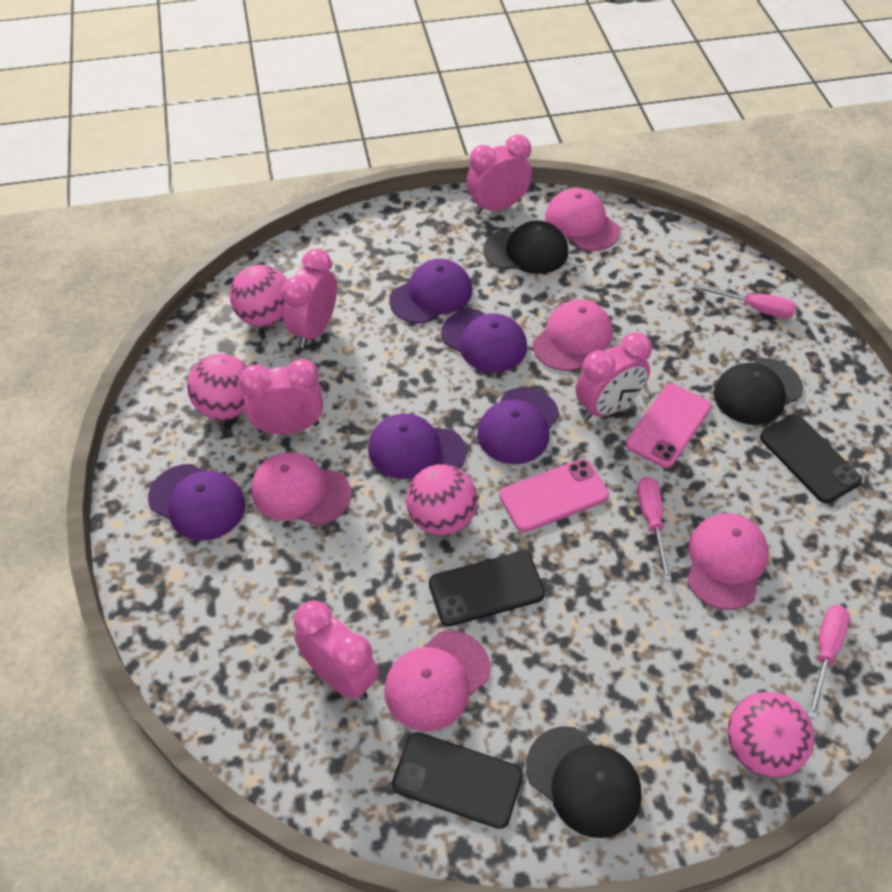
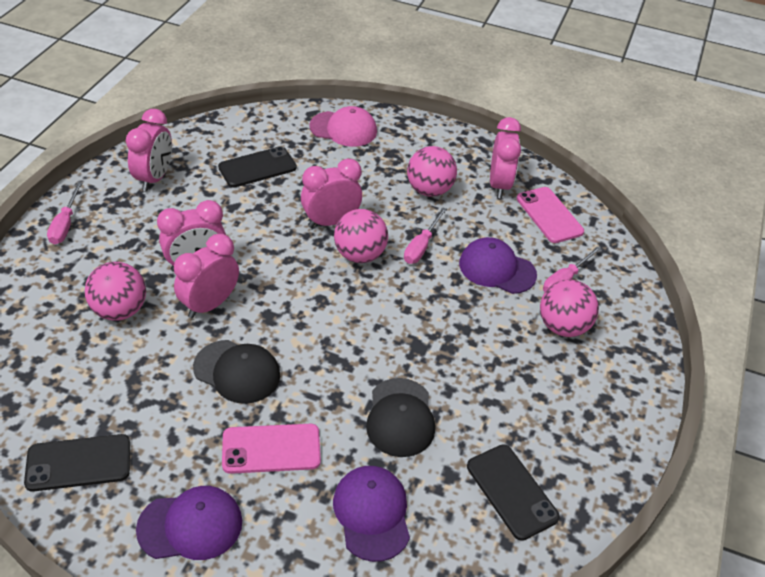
black cap: [483,221,568,274] [526,726,641,838] [714,358,803,425] = 3 -> [193,340,280,404] [366,378,435,457] = 2
pink cap: [252,452,351,526] [384,631,491,731] [533,299,613,371] [545,188,620,251] [687,513,769,610] = 5 -> [309,106,377,147] = 1
purple cap: [148,464,245,541] [368,413,466,479] [389,259,472,324] [441,309,527,372] [477,387,559,464] = 5 -> [136,486,242,560] [333,466,410,562] [459,237,537,294] = 3

